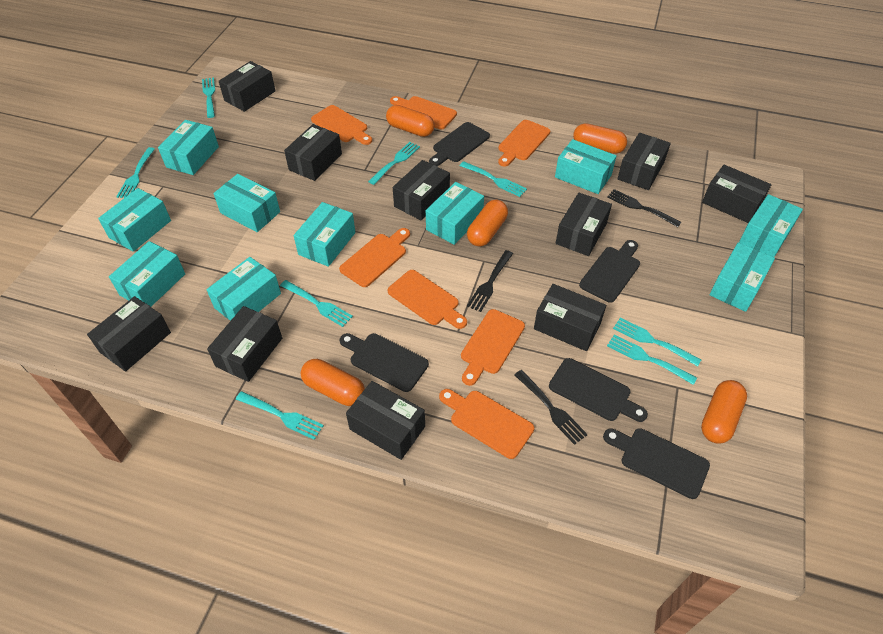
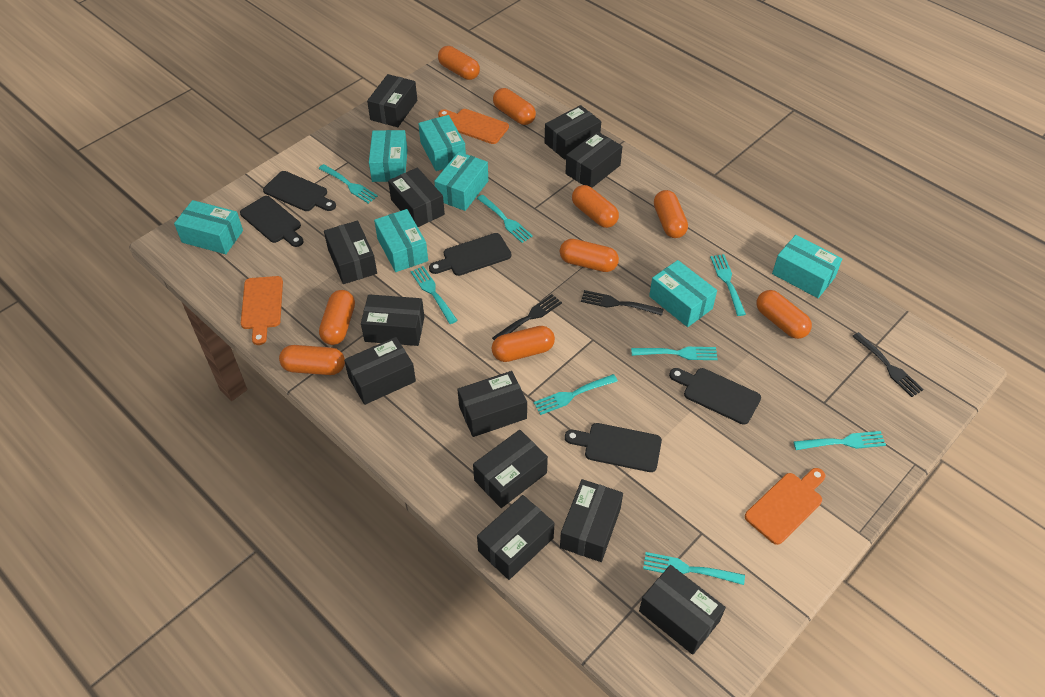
black box: [87,296,171,372] [207,306,282,382] [219,61,276,112] [284,124,342,181] [346,381,425,460] [393,160,450,220] [534,284,606,351] [556,193,612,256] [617,133,671,190] [702,165,771,223] = 10 -> [324,221,377,284] [344,337,416,405] [361,294,424,346] [367,74,417,127] [388,167,445,227] [457,371,527,437] [473,430,548,508] [477,495,554,580] [545,105,601,160] [560,479,623,562] [565,131,623,188] [639,565,726,655] = 12
orange capsule: [301,359,365,406] [386,105,435,137] [467,200,508,246] [573,123,627,154] [701,380,747,444] = 5 -> [279,345,345,375] [319,290,355,345] [438,46,480,80] [492,326,555,362] [493,88,536,125] [560,239,619,272] [572,185,619,228] [654,190,688,238] [756,290,812,339] = 9
orange cutting board: [311,105,372,145] [339,228,410,287] [388,270,467,329] [390,96,457,129] [439,389,534,459] [461,309,525,386] [498,120,550,167] = 7 -> [241,276,283,345] [438,109,509,144] [745,468,825,545] = 3
turquoise box: [98,188,171,252] [109,241,185,307] [158,120,219,175] [206,257,281,321] [213,174,280,232] [294,202,356,267] [426,182,484,245] [555,139,616,194] [709,242,775,312] [739,194,803,257] = 10 -> [174,200,243,254] [369,130,408,182] [374,209,428,272] [418,115,466,171] [434,152,488,211] [649,260,717,327] [772,235,842,298] = 7

